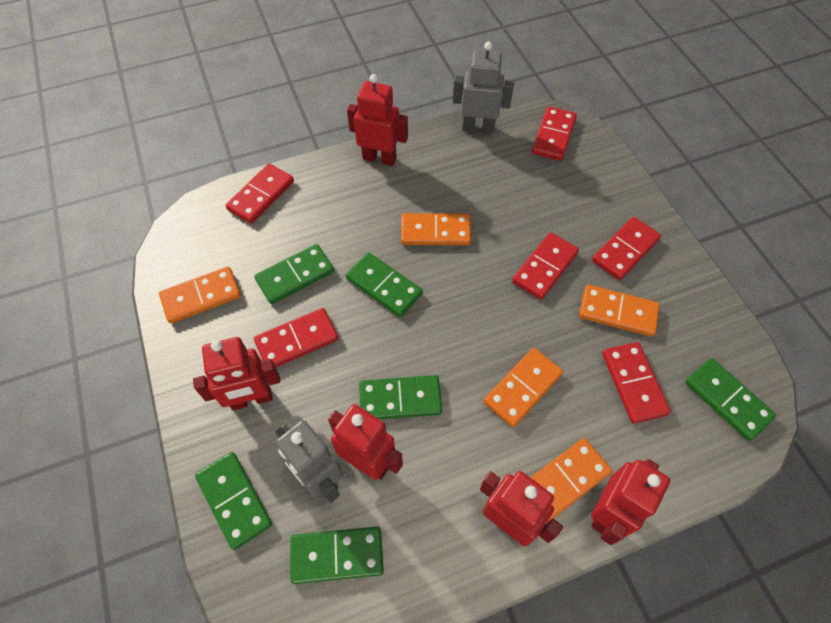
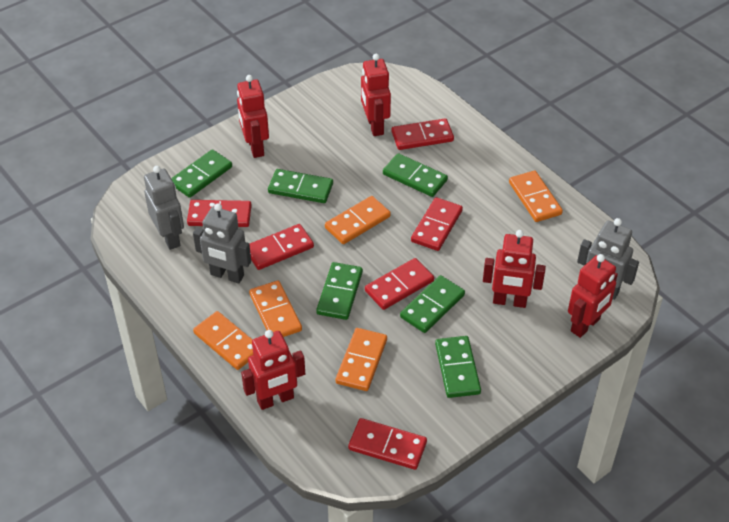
grey robot: [275,420,343,503] [453,42,514,134] = 2 -> [144,166,184,250] [193,203,251,284] [577,218,639,300] = 3

